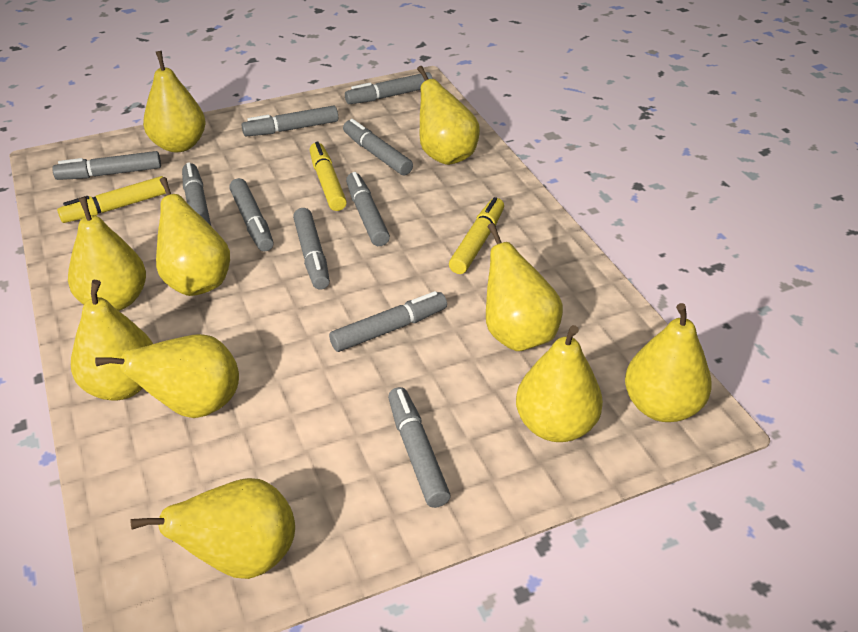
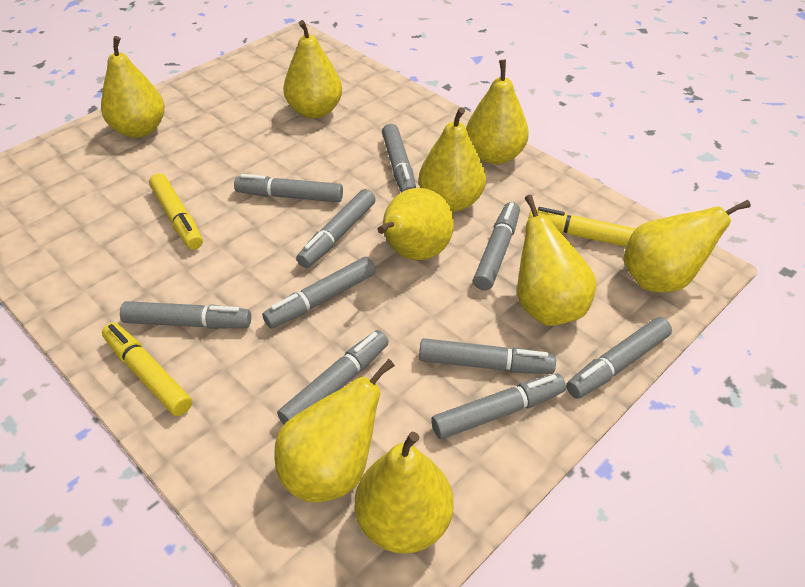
yellow pear: [68,197,146,311] [71,280,153,401] [95,334,239,418] [130,478,295,579] [143,51,205,152] [156,177,230,296] [417,66,480,165] [486,223,563,351] [516,325,603,442] [625,303,712,422] = 10 -> [101,36,165,138] [274,359,395,502] [283,20,342,119] [355,432,454,554] [377,188,454,260] [419,107,486,212] [466,60,529,165] [517,195,597,326] [623,200,751,292] = 9

